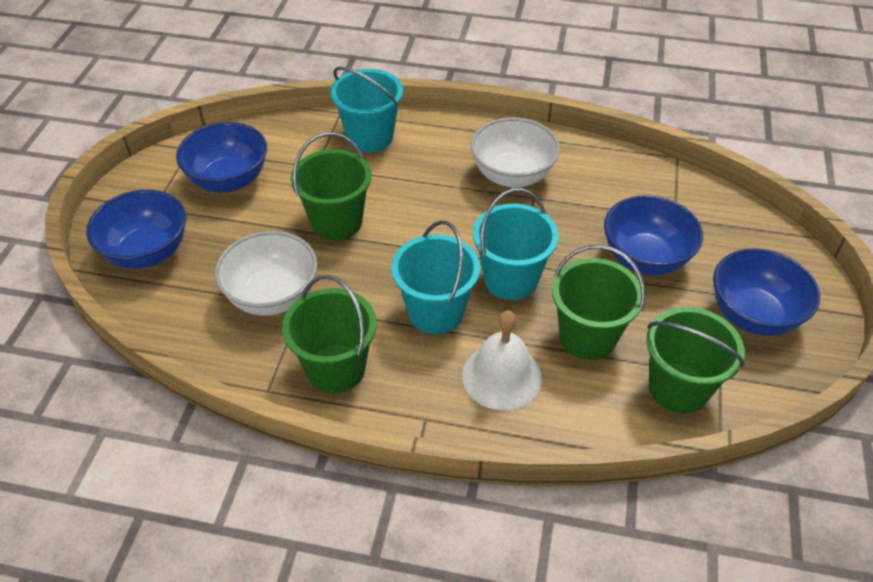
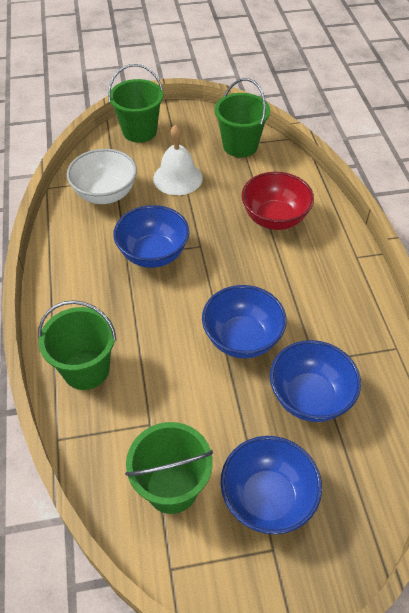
red bowl: none = 0 -> [242,172,314,230] = 1
turquoise bucket: [330,67,403,152] [391,220,480,334] [473,188,559,300] = 3 -> none = 0
white bowl: [215,231,318,316] [471,117,560,187] = 2 -> [67,149,137,204] = 1

